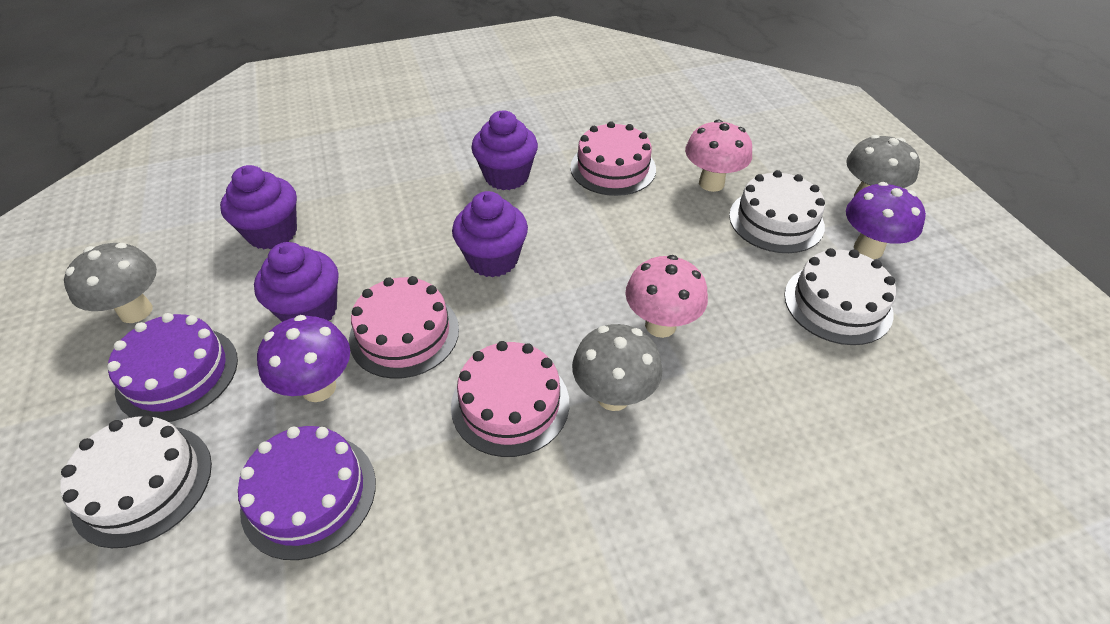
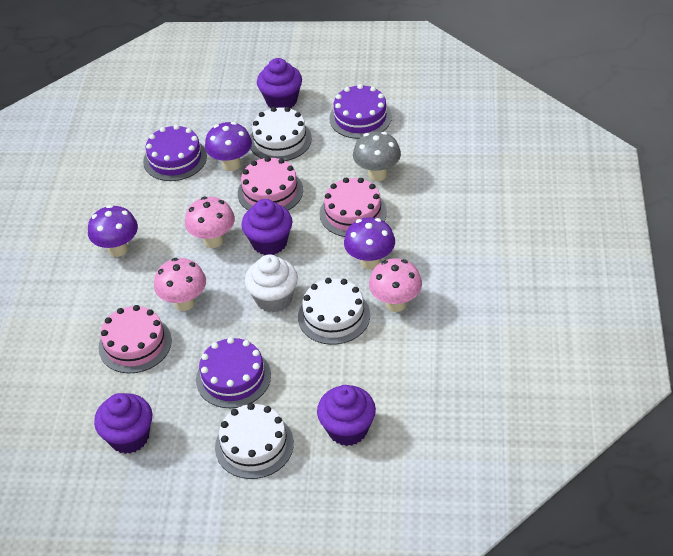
grey mushroom: [64,243,157,323] [572,324,662,411] [846,135,920,196] = 3 -> [353,131,401,181] = 1
pink mushroom: [625,255,708,338] [685,119,752,192] = 2 -> [154,258,206,311] [185,197,235,248] [369,258,422,312] = 3
purple cake: [107,313,238,422] [238,426,376,560] = 2 -> [143,125,207,181] [196,337,271,408] [329,84,392,139] = 3
purple mushroom: [257,315,350,402] [846,182,926,259] = 2 -> [88,205,138,257] [205,122,252,171] [344,217,395,270] = 3
white cupcake: none = 0 -> [245,255,298,312] = 1

